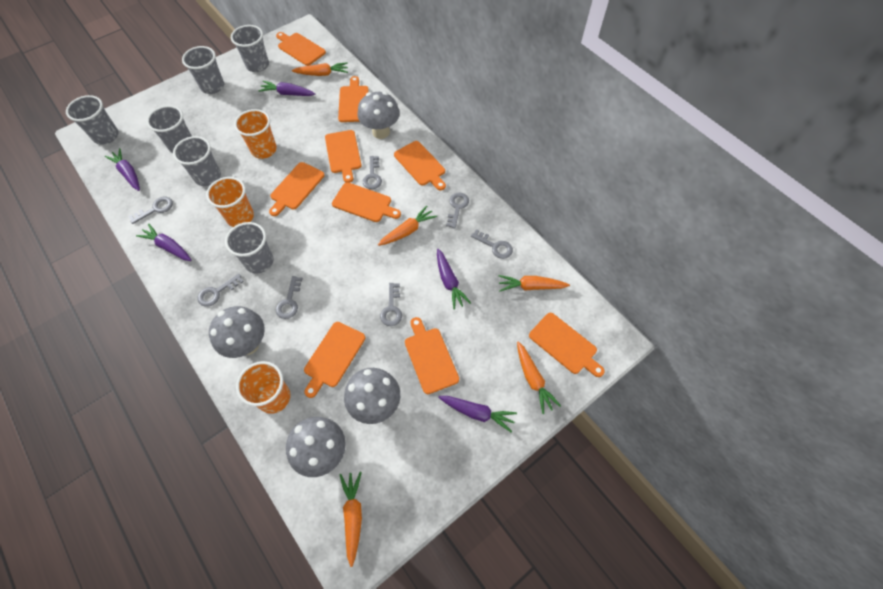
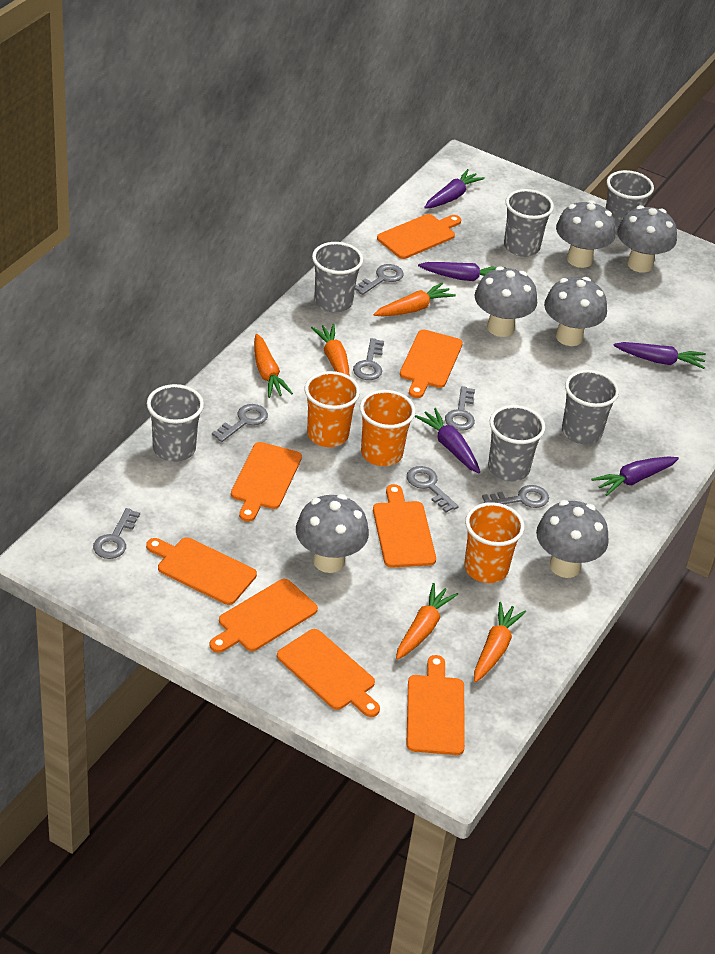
grey mushroom: [209,306,265,358] [286,417,346,477] [344,368,400,424] [357,92,400,139] = 4 -> [296,494,369,573] [475,267,537,337] [536,500,609,578] [544,277,607,346] [556,200,616,268] [617,205,677,273] = 6
orange cutting board: [269,162,325,216] [276,32,326,66] [304,322,365,398] [325,130,362,183] [332,182,401,222] [338,76,369,122] [394,141,446,190] [405,317,459,394] [529,313,605,377] = 9 -> [146,538,257,605] [210,579,318,653] [231,442,302,522] [277,629,380,717] [373,484,436,568] [377,214,461,259] [400,329,463,398] [406,655,465,755] = 8

